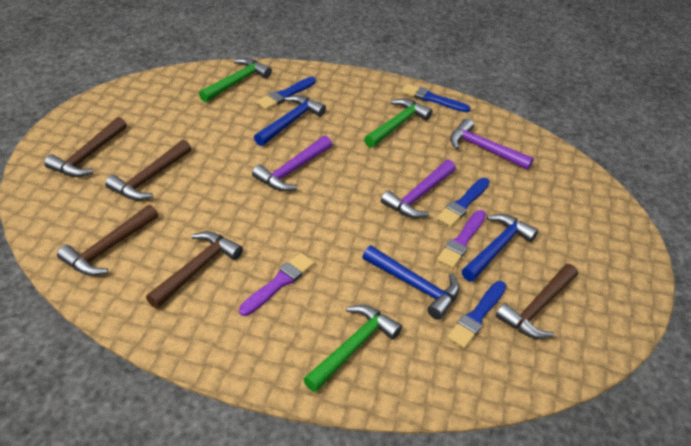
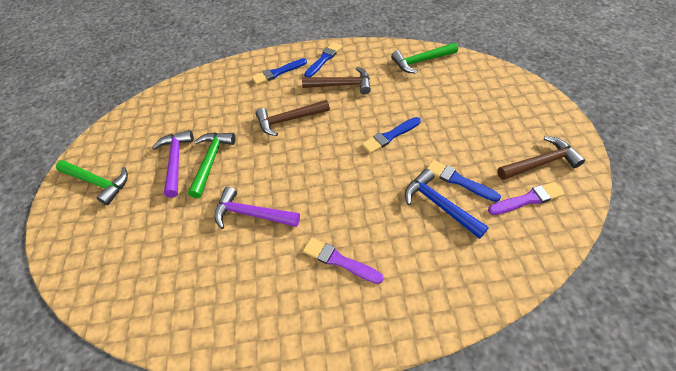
blue hammer: [254,95,326,146] [362,245,459,320] [461,214,538,282] = 3 -> [405,169,489,239] = 1
brown hammer: [44,117,127,177] [57,205,158,276] [105,140,192,201] [146,231,243,308] [496,264,578,339] = 5 -> [256,100,330,136] [302,67,371,94] [497,136,585,180] = 3
purple hammer: [252,136,332,191] [381,160,456,218] [450,118,534,170] = 3 -> [152,130,194,198] [214,187,300,229] = 2

